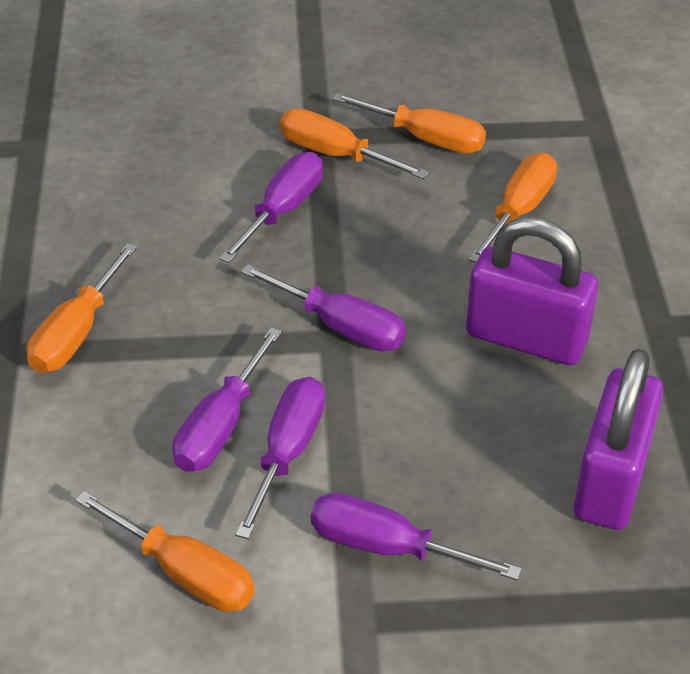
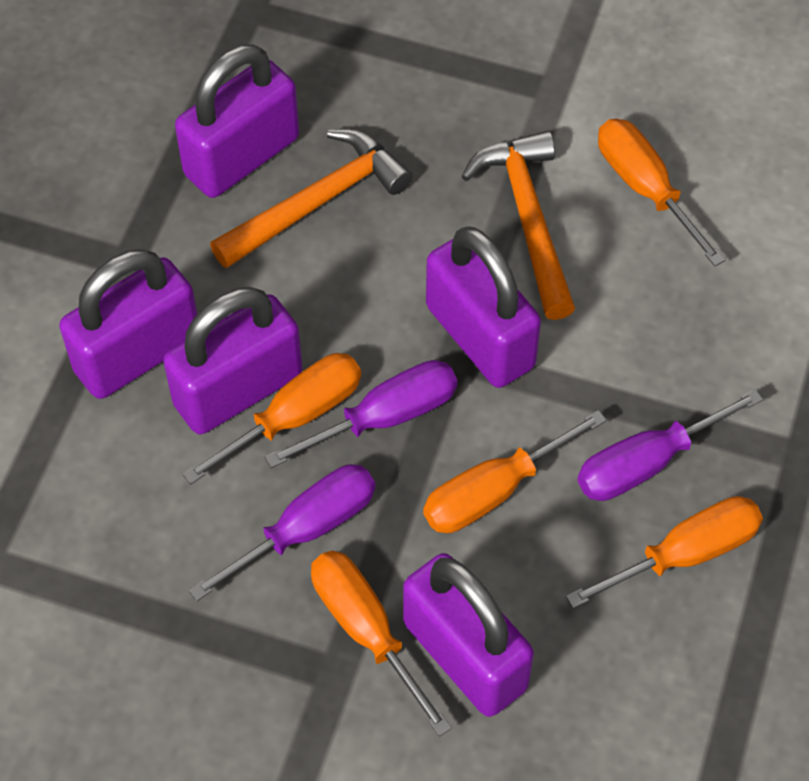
orange hammer: none = 0 -> [210,129,413,268] [461,131,575,320] = 2
purple padlock: [466,217,598,365] [573,349,663,530] = 2 -> [59,249,197,399] [163,287,302,434] [175,44,299,198] [403,553,534,717] [426,226,541,388] = 5
purple screwdriver: [172,327,282,472] [219,152,323,263] [235,377,325,539] [241,264,406,352] [311,493,522,580] = 5 -> [189,464,375,601] [265,360,457,468] [577,389,763,501] = 3

